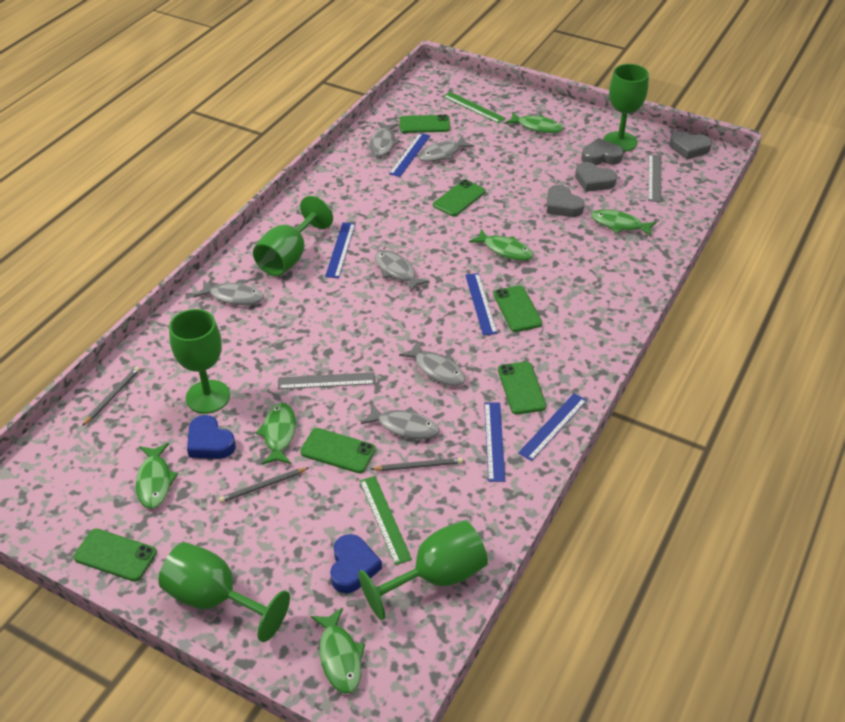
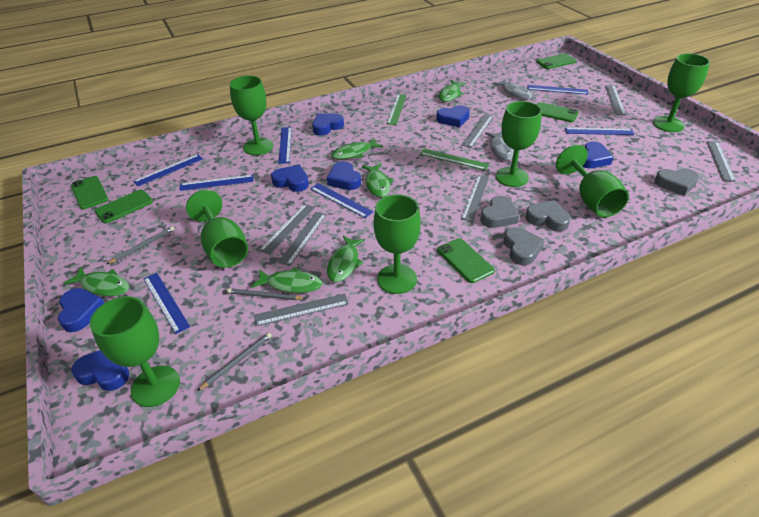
blue heart: [187,415,236,459] [330,534,382,593] = 2 -> [58,288,104,332] [71,350,129,391] [271,165,309,192] [312,114,344,135] [327,161,361,190] [436,105,470,127] [582,141,613,168] = 7
blue ruler: [325,222,355,278] [389,133,430,177] [465,273,498,335] [484,402,505,482] [518,393,587,461] = 5 -> [133,154,203,186] [144,273,190,334] [179,175,254,191] [278,127,292,164] [310,183,373,218] [527,85,588,95] [565,128,635,135] = 7
green goblet: [158,542,290,642] [169,309,230,414] [253,196,333,276] [358,521,488,620] [603,64,649,152] = 5 -> [90,296,180,407] [186,190,248,268] [230,76,274,155] [373,194,421,294] [495,101,542,187] [556,145,629,217] [653,53,710,132] = 7
green phone: [73,528,157,582] [300,428,376,473] [400,114,450,133] [433,180,486,216] [493,285,542,332] [498,362,546,414] = 6 -> [71,176,109,209] [95,190,153,224] [437,238,494,283] [536,54,577,69] [537,102,579,122] = 5
grey fish: [194,280,264,305] [361,403,439,439] [370,122,400,156] [375,250,430,293] [399,342,465,386] [418,136,474,162] = 6 -> [485,132,514,161] [493,79,532,99] = 2
grey ruler: [278,372,375,389] [648,154,661,202] = 2 -> [254,294,349,326] [259,204,315,255] [278,212,327,266] [461,175,489,222] [462,114,493,148] [605,85,626,115] [706,141,736,182] = 7

